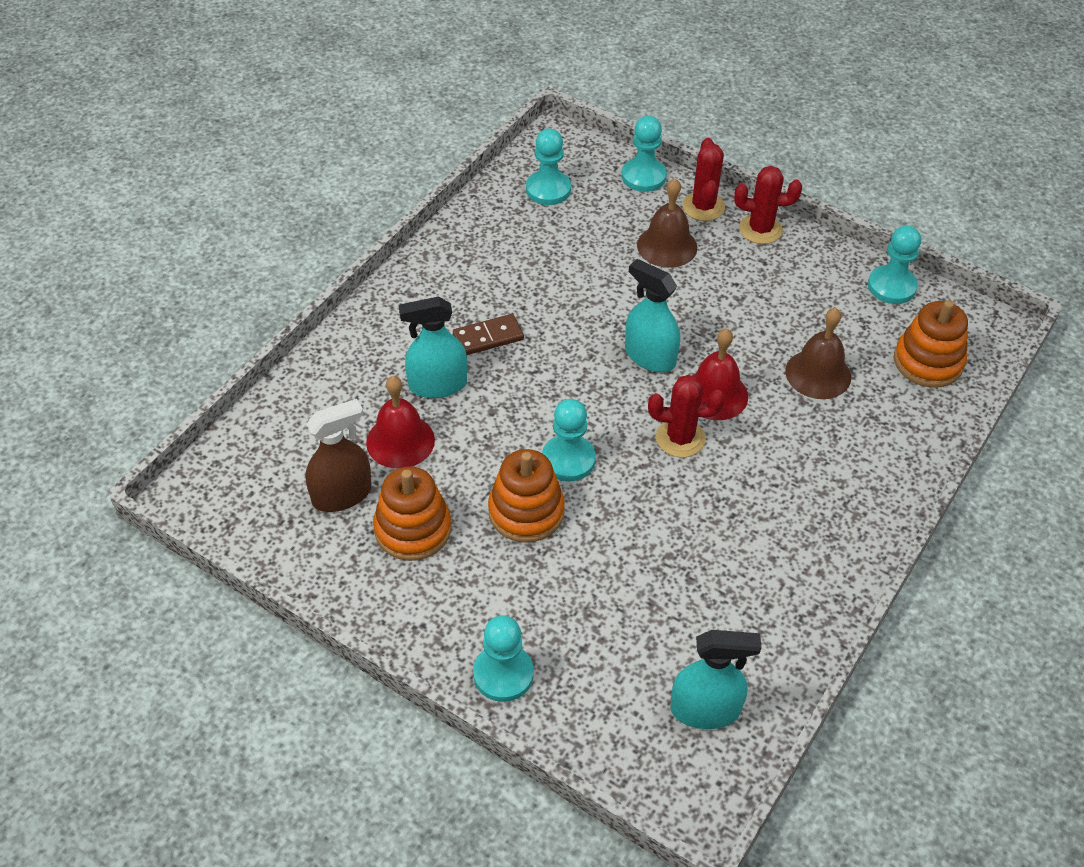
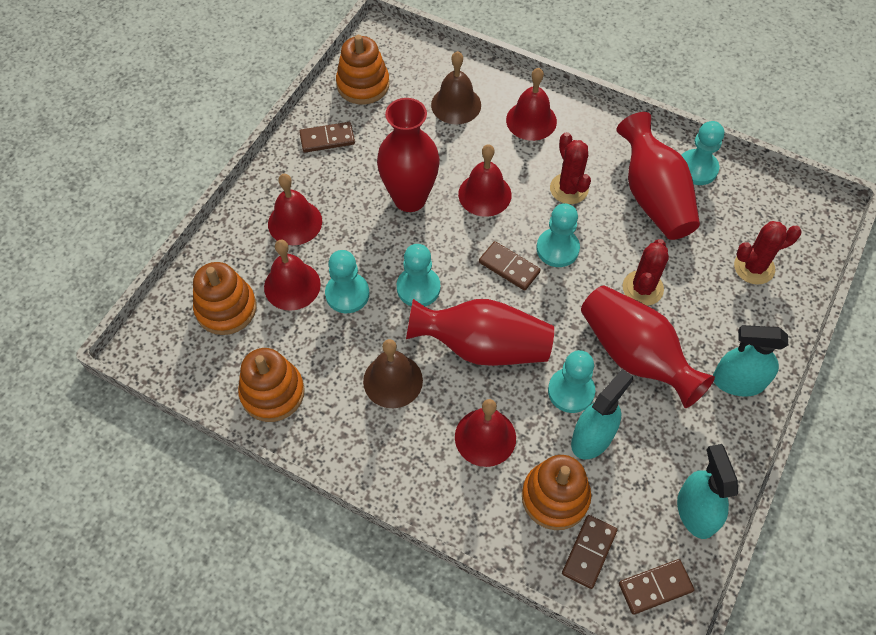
brown domino: [453,314,524,355] = 1 -> [299,122,355,153] [479,241,541,291] [562,515,617,589] [619,559,694,615] = 4
brown spray bottle: [306,399,372,512] = 1 -> none = 0
orange stacking toy: [373,466,451,561] [488,449,565,543] [894,300,968,388] = 3 -> [193,262,257,335] [238,348,305,422] [336,35,390,105] [522,455,591,530] = 4
red bell: [366,376,435,469] [692,328,748,420] = 2 -> [264,240,321,311] [268,174,322,245] [455,399,516,467] [458,144,512,217] [506,68,557,141] = 5
red vase: none = 0 -> [377,98,440,212] [406,299,554,366] [581,286,715,408] [617,112,700,240] = 4

